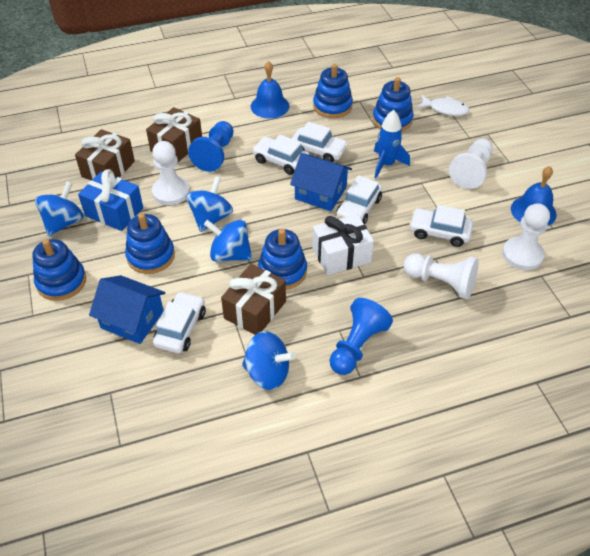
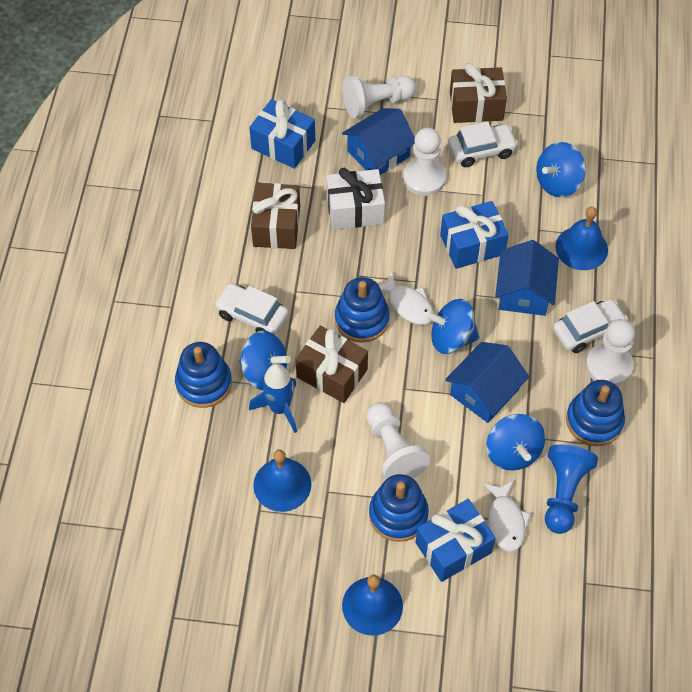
blue bell: [251,61,289,119] [511,166,557,226] = 2 -> [253,449,312,512] [342,575,403,636] [555,207,608,270] = 3
blue gift: [78,169,143,231] = 1 -> [249,99,315,169] [415,499,496,582] [440,201,509,269] = 3
blue house: [89,275,166,344] [290,153,352,211] = 2 -> [342,108,415,175] [445,342,529,423] [495,240,559,316] = 3
blue pawn: [188,121,233,172] [330,298,393,375] = 2 -> [545,445,598,534] = 1
blue stacking toy: [32,239,86,301] [125,213,175,274] [258,229,307,290] [313,64,353,118] [373,77,414,131] = 5 -> [175,342,232,408] [335,277,390,343] [369,474,429,542] [566,380,625,446] = 4
white car: [153,291,206,353] [252,135,309,175] [292,122,349,162] [336,175,382,225] [409,205,473,247] = 5 -> [214,283,289,335] [448,122,518,167] [553,299,628,353] = 3
white fish: [417,95,469,116] = 1 -> [379,272,434,325] [483,480,531,552] = 2

